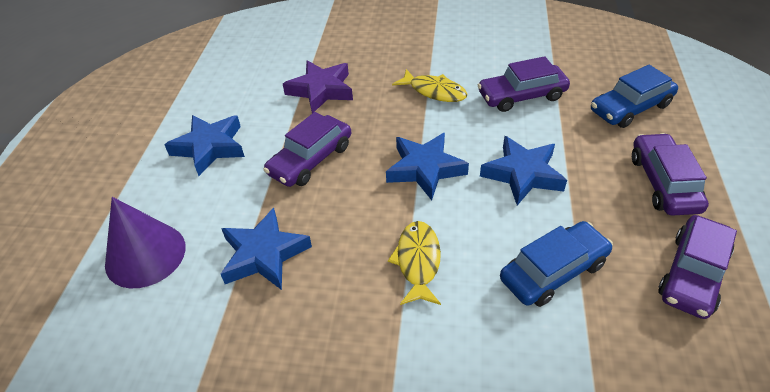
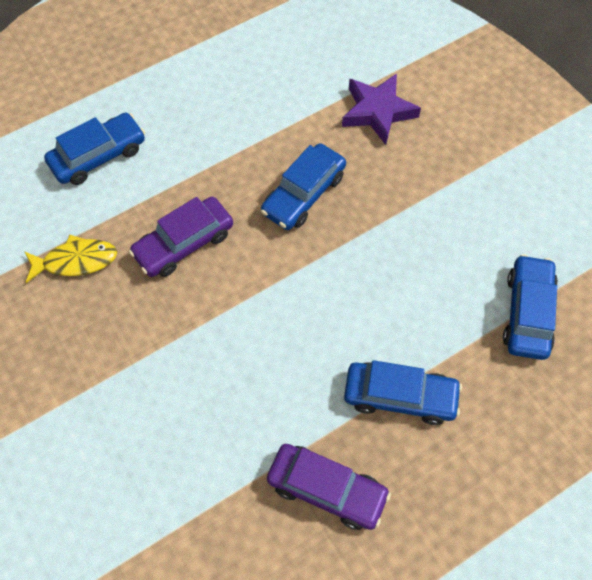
blue car: [500,221,613,307] [591,65,678,128] = 2 -> [44,113,145,185] [261,143,346,230] [344,360,462,425] [503,254,558,360] = 4
blue star: [164,115,245,176] [221,208,312,290] [386,133,469,200] [480,136,567,205] = 4 -> none = 0
purple car: [263,112,351,187] [478,56,570,112] [632,133,709,216] [658,215,737,319] = 4 -> [129,197,233,277] [267,444,391,530] = 2
purple cone: [105,197,186,288] = 1 -> none = 0
yellow fish: [388,221,441,305] [392,69,467,102] = 2 -> [24,235,117,283] = 1

